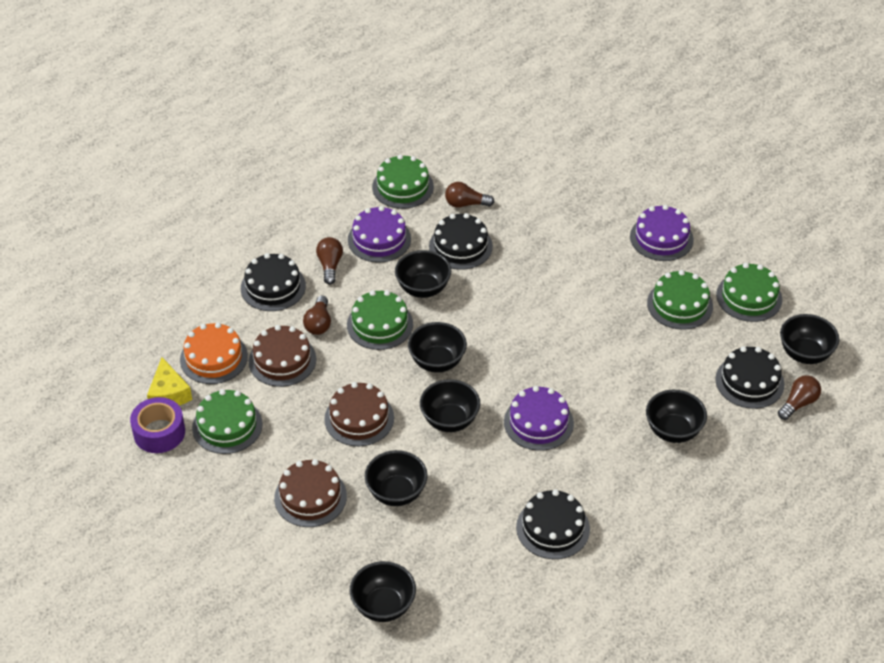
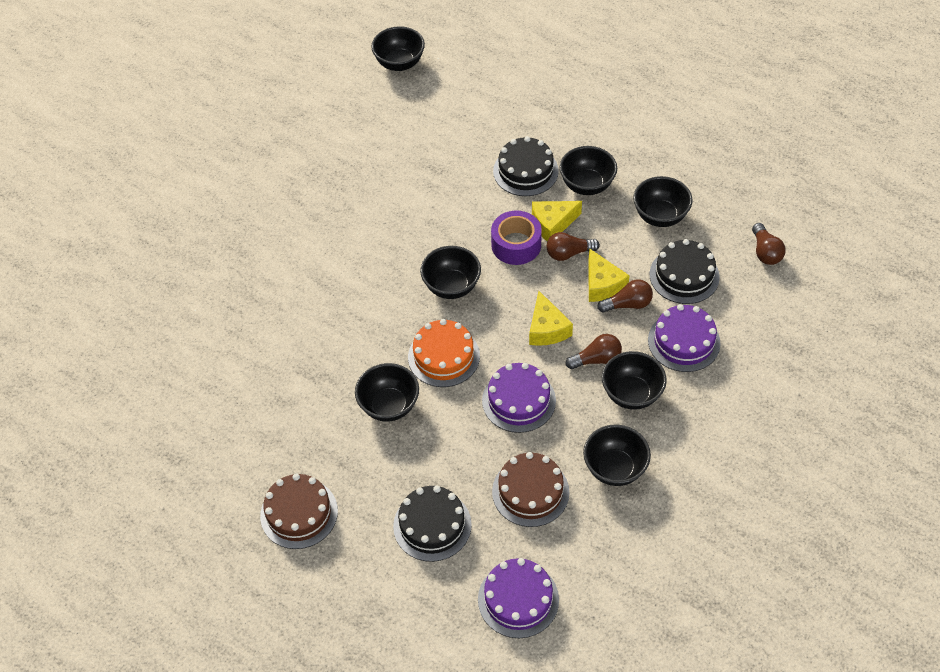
black cake: [241,253,306,311] [429,213,493,270] [516,489,590,559] [715,346,785,409] = 4 -> [393,486,472,562] [493,136,559,196] [650,239,720,304] = 3
brown cake: [249,325,316,387] [274,459,347,527] [324,382,394,446] = 3 -> [260,473,338,549] [492,452,569,527] = 2
green cake: [192,389,262,454] [347,290,413,350] [372,154,434,209] [647,270,713,330] [716,263,782,322] = 5 -> none = 0
yellow cheese: [147,357,192,405] = 1 -> [529,291,573,346] [532,201,582,241] [588,248,630,302] = 3

